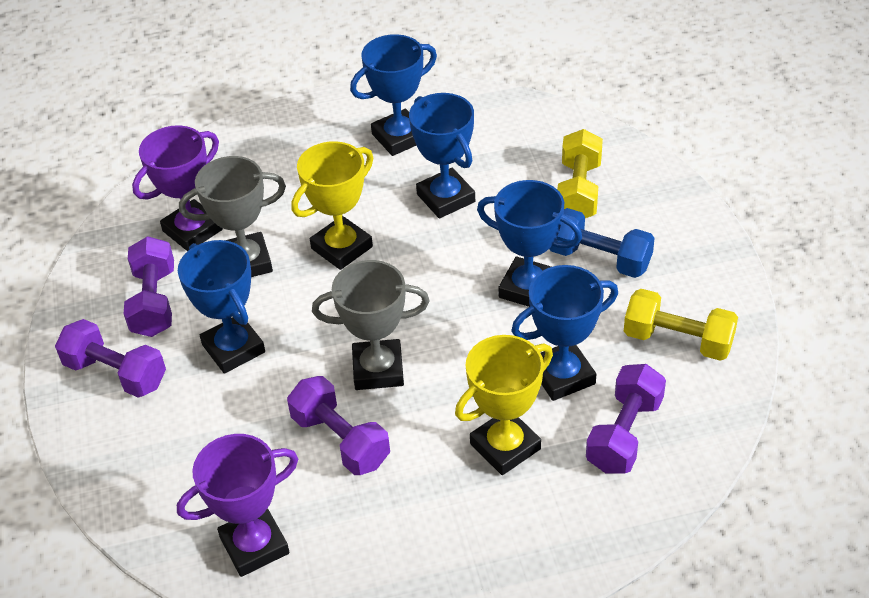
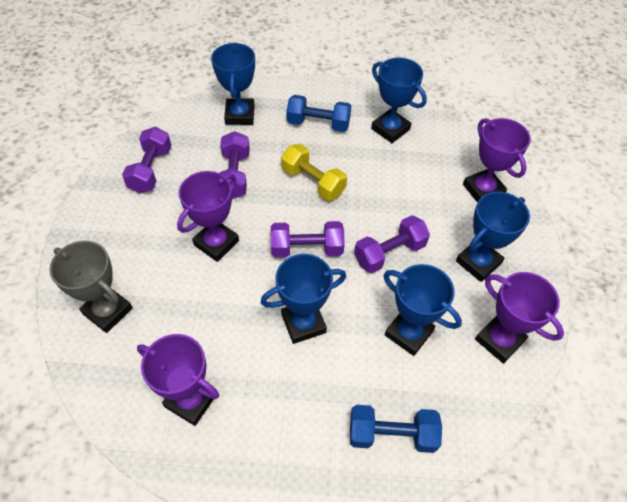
blue dumbbell: [549,208,655,278] = 1 -> [286,95,351,132] [350,405,442,453] = 2
grey trophy: [179,156,286,277] [312,260,430,390] = 2 -> [49,241,133,333] = 1
purple trophy: [132,125,223,251] [177,434,298,577] = 2 -> [137,334,219,426] [177,171,239,262] [463,118,531,203] [475,272,564,364] = 4
yellow dumbbell: [557,129,603,218] [624,289,738,361] = 2 -> [281,144,347,201] = 1
yellow trophy: [291,141,373,270] [455,335,553,475] = 2 -> none = 0

